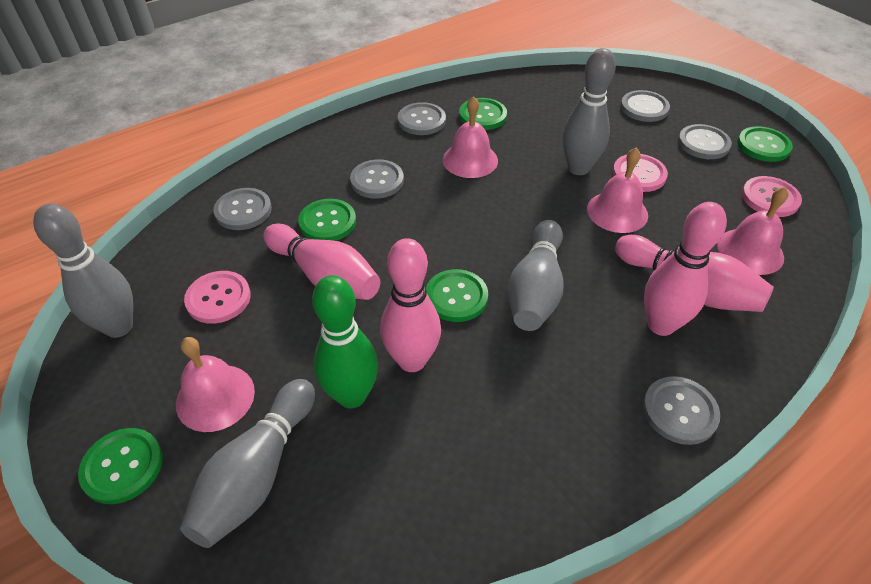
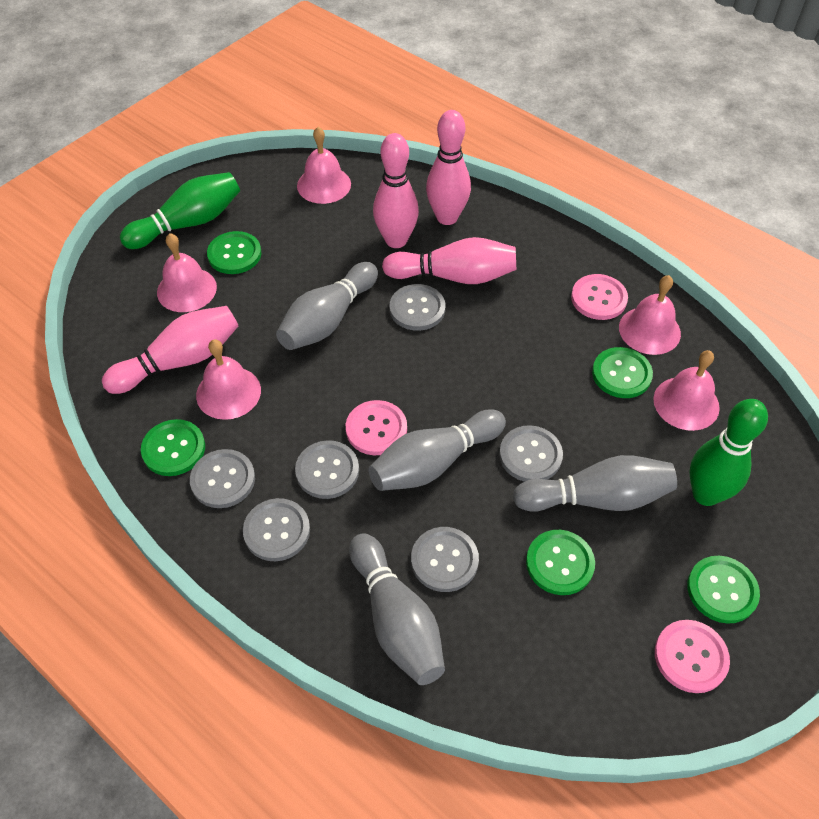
green bowling pin: [312,275,378,409] = 1 -> [120,172,240,249] [690,399,768,506] = 2
pink bell: [176,337,255,432] [443,96,498,178] [587,147,648,233] [717,187,788,275] = 4 -> [157,233,217,312] [196,339,261,420] [297,127,351,204] [619,275,681,355] [653,350,720,431] = 5

